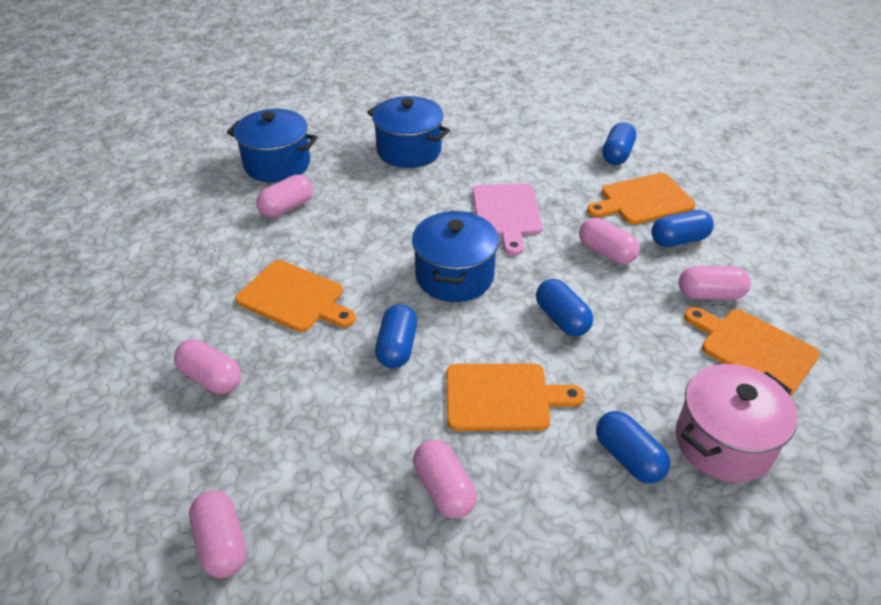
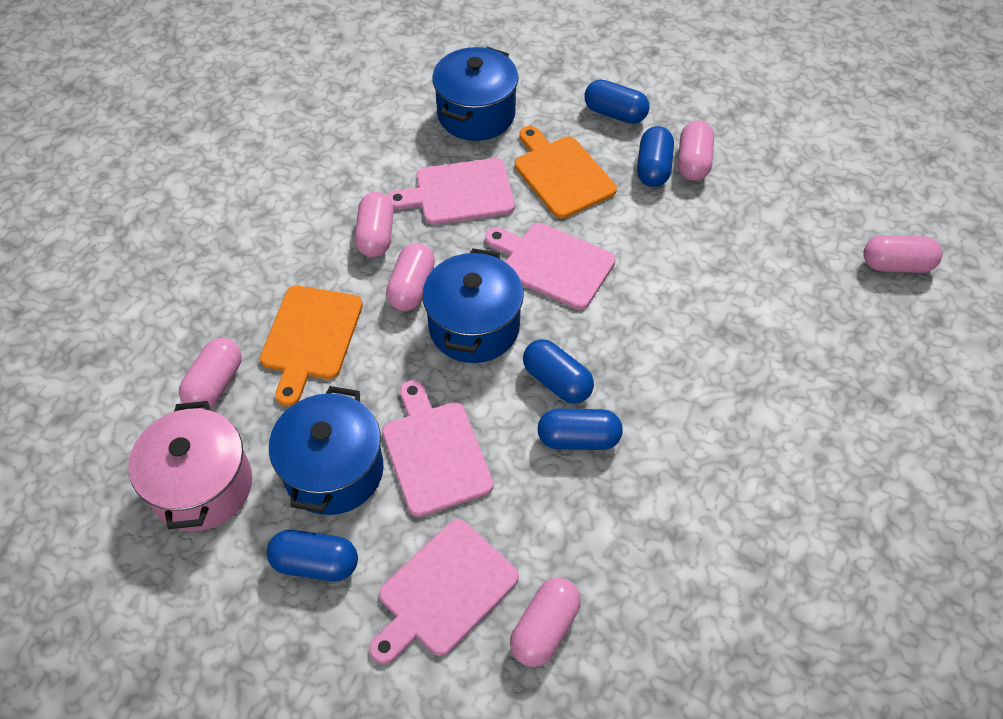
orange cutting board: [235,260,356,332] [447,363,585,431] [587,173,696,224] [684,307,820,396] = 4 -> [260,285,363,406] [515,126,617,219] = 2
pink cutting board: [473,183,542,255] = 1 -> [369,519,519,664] [382,380,494,517] [387,158,515,224] [485,223,616,310] = 4

